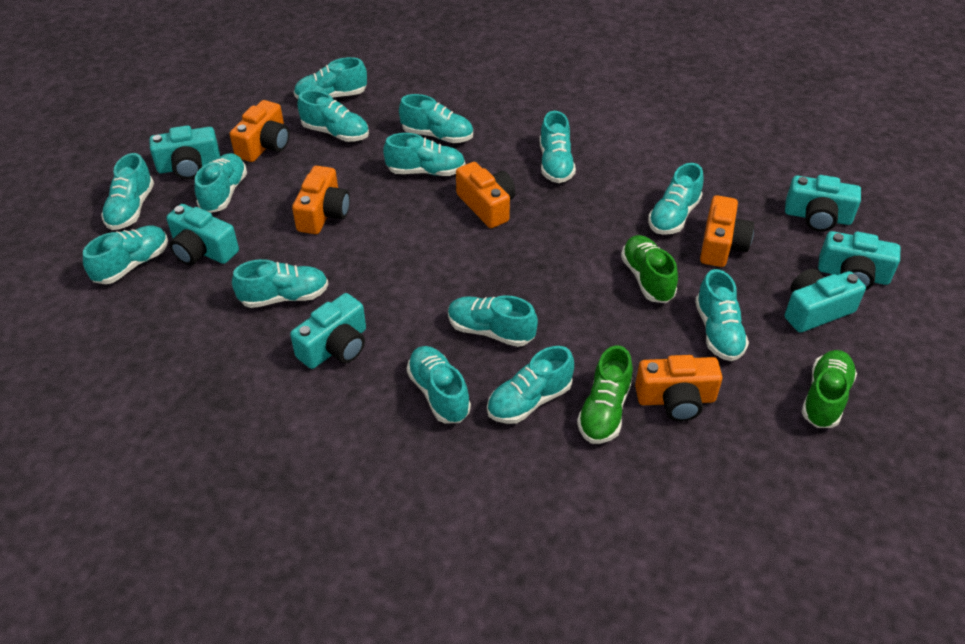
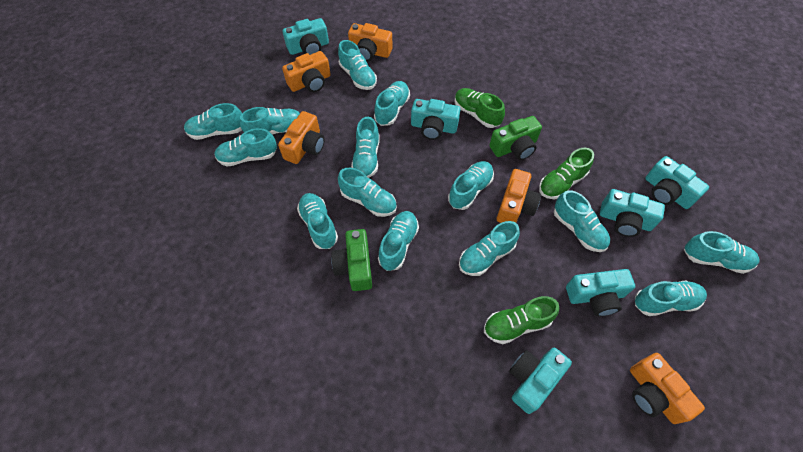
green camera: none = 0 -> [331,229,372,291] [489,116,542,160] = 2

